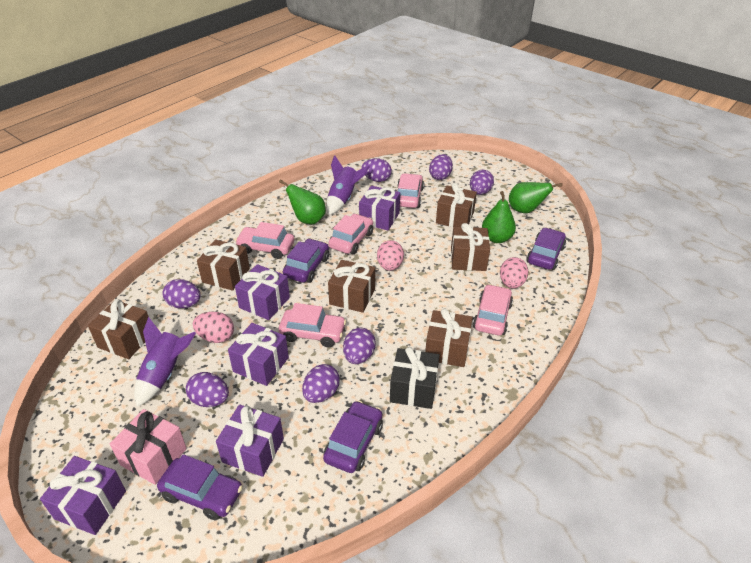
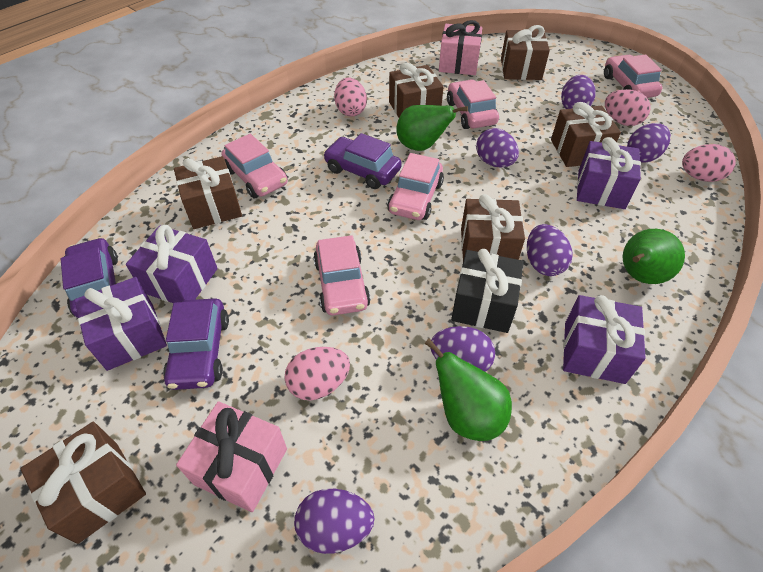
pink egg: [193,312,234,343] [377,240,404,271] [500,257,528,289] = 3 -> [284,347,350,400] [334,78,367,117] [605,89,651,126] [682,144,736,182] = 4
pink gift: [110,409,187,485] = 1 -> [176,401,287,512] [439,20,482,75] = 2
purple car: [157,454,243,520] [283,238,329,283] [323,401,383,473] [526,228,566,270] = 4 -> [61,237,118,318] [163,298,229,390] [323,133,402,189] = 3
purple egg: [163,279,201,308] [186,372,229,407] [302,364,340,403] [343,328,376,364] [361,158,392,182] [429,154,453,180] [470,170,494,195] = 7 -> [294,489,374,554] [430,326,495,372] [476,128,519,167] [527,224,573,276] [561,75,596,109] [627,123,671,162] = 6
purple gift: [40,456,126,535] [216,405,284,477] [228,323,289,386] [235,264,290,320] [359,186,400,230] = 5 -> [74,277,167,371] [126,225,218,303] [563,295,645,384] [577,137,641,209] = 4
purple rocket: [134,317,196,407] [327,155,370,215] = 2 -> none = 0

